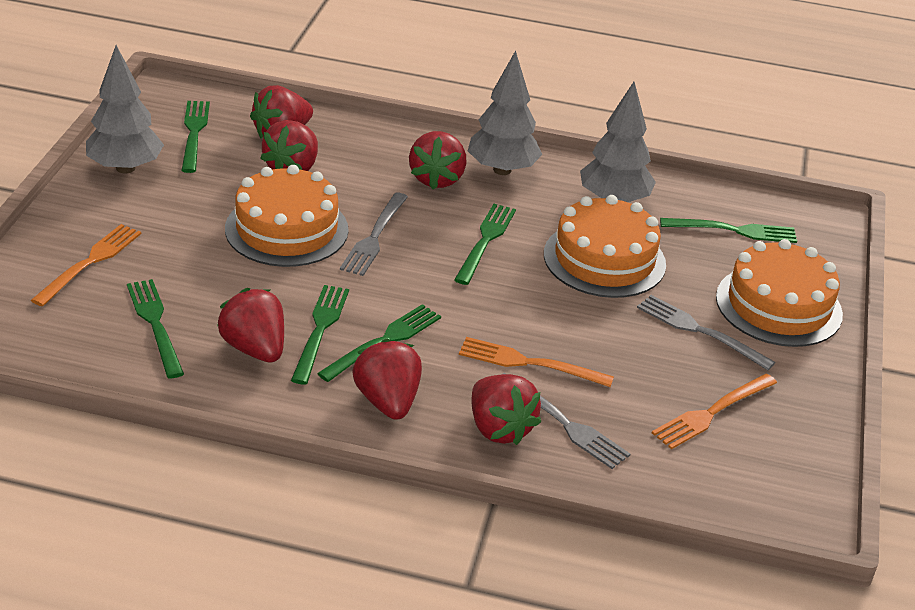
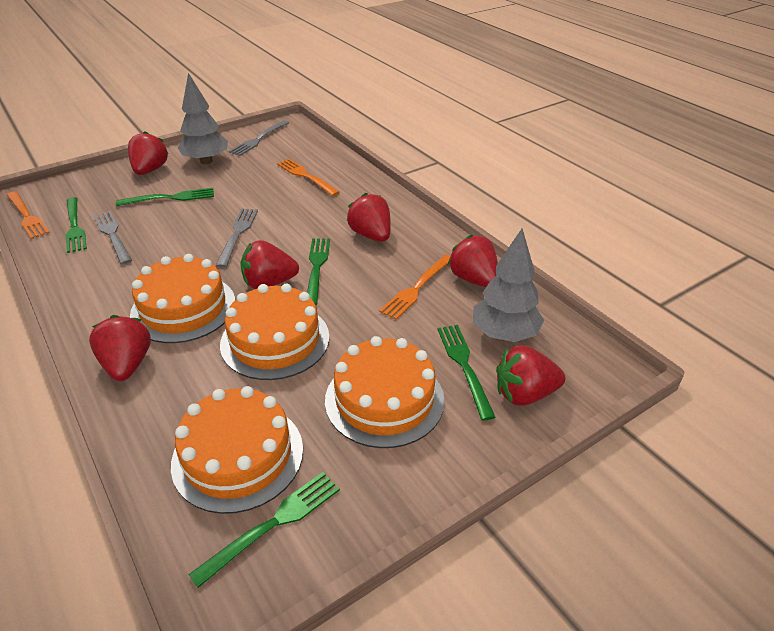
green fork: [127,279,184,378] [181,101,210,173] [291,285,349,384] [317,304,441,382] [454,204,516,285] [660,218,797,243] = 6 -> [66,197,87,253] [116,188,214,206] [188,472,340,588] [307,238,330,305] [437,325,495,421] = 5
grey tree: [86,45,164,174] [468,50,542,175] [580,82,656,202] = 3 -> [178,73,228,164] [473,228,544,342] = 2
orange cake: [225,165,349,267] [544,195,666,298] [716,239,843,347] = 3 -> [130,254,235,343] [171,386,303,514] [220,284,330,380] [325,336,445,448] = 4

